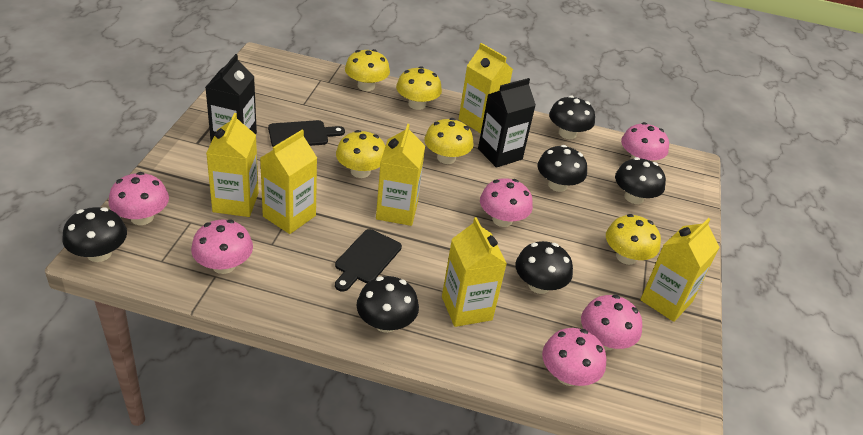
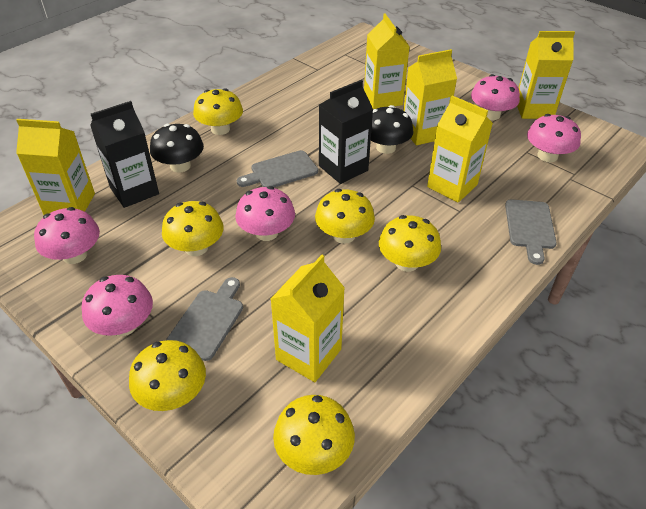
black cutting board: [268,120,345,147] [335,229,402,292] = 2 -> none = 0
black mushroom: [63,207,127,262] [357,276,419,333] [516,241,573,294] [537,145,587,192] [549,95,595,139] [615,157,666,204] = 6 -> [150,124,204,172] [371,105,413,154] = 2
grey cutting board: none = 0 -> [166,277,243,361] [237,150,318,187] [505,199,557,265] = 3
pink mushroom: [109,172,169,225] [191,219,253,274] [480,178,533,227] [542,328,606,386] [581,295,642,350] [621,122,669,160] = 6 -> [34,207,100,264] [82,275,153,336] [235,186,295,241] [471,74,520,120] [527,114,581,162] = 5
yellow mushroom: [336,130,385,178] [345,49,390,91] [396,66,442,110] [424,118,474,164] [606,214,661,265] = 5 -> [129,340,206,411] [162,201,223,256] [193,88,243,135] [273,395,355,475] [315,189,375,244] [379,215,441,272] = 6

